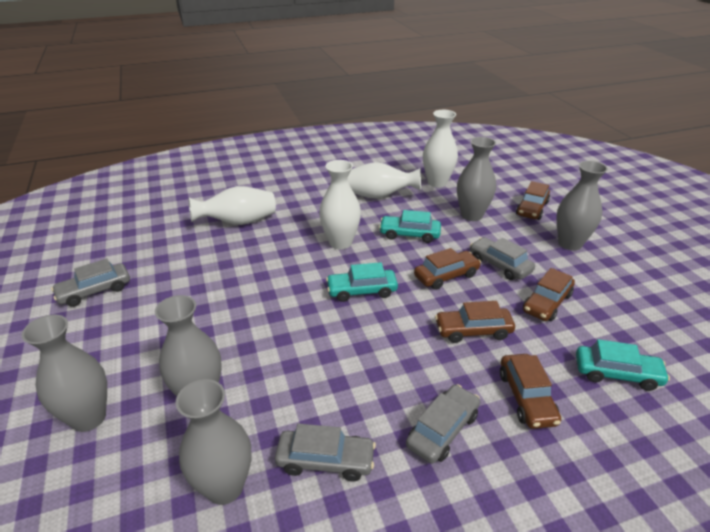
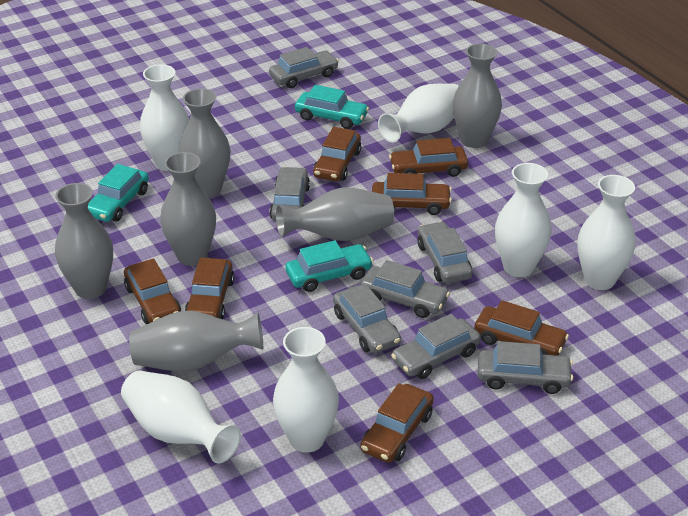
brown car: [414,248,481,290] [435,301,515,343] [500,354,561,429] [516,181,550,220] [523,268,575,321] = 5 -> [124,258,181,324] [185,258,234,319] [313,127,361,181] [360,383,434,463] [372,173,452,215] [389,138,468,177] [474,300,569,356] = 7
grey car: [51,259,130,307] [275,423,376,481] [406,384,480,464] [470,237,535,280] = 4 -> [269,47,339,88] [269,167,310,221] [333,284,401,353] [360,260,450,318] [391,314,481,379] [417,221,473,283] [478,341,573,394] = 7
grey vase: [21,314,107,432] [155,295,222,396] [175,379,251,505] [457,137,496,221] [556,161,608,250] = 5 -> [55,183,113,299] [129,311,263,372] [160,152,216,266] [178,88,230,197] [276,187,394,241] [453,43,502,148] = 6
white vase: [188,186,276,225] [319,160,361,249] [347,162,421,199] [423,110,458,188] = 4 -> [121,371,241,463] [140,64,189,171] [273,327,339,453] [378,84,459,142] [495,163,552,277] [577,175,636,290] = 6

